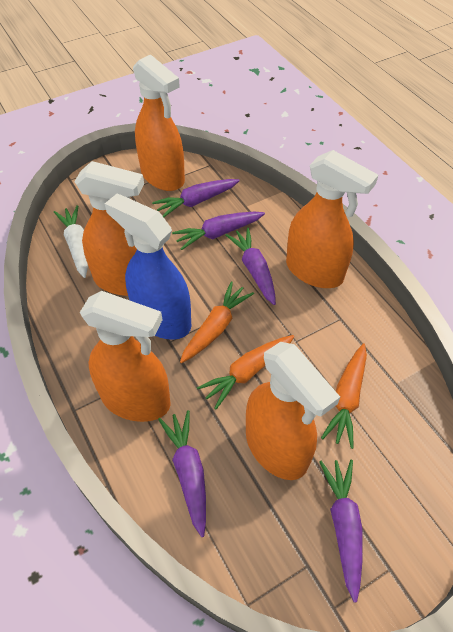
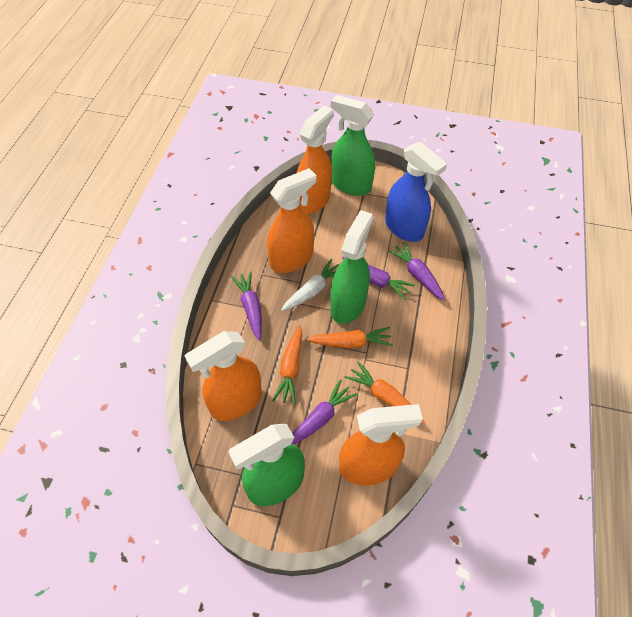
green spray bottle: none = 0 -> [229,424,305,506] [330,210,374,324] [331,95,375,196] = 3
orange spray bottle: [74,161,144,296] [80,291,171,422] [133,54,185,191] [246,342,340,480] [286,150,378,288] = 5 -> [185,331,262,421] [267,168,316,273] [297,105,334,214] [339,404,423,486] = 4
purple carrot: [152,179,240,217] [158,410,206,537] [172,211,265,250] [225,228,276,305] [319,460,363,603] = 5 -> [231,271,262,341] [291,379,357,445] [342,257,415,300] [388,242,445,301] = 4

